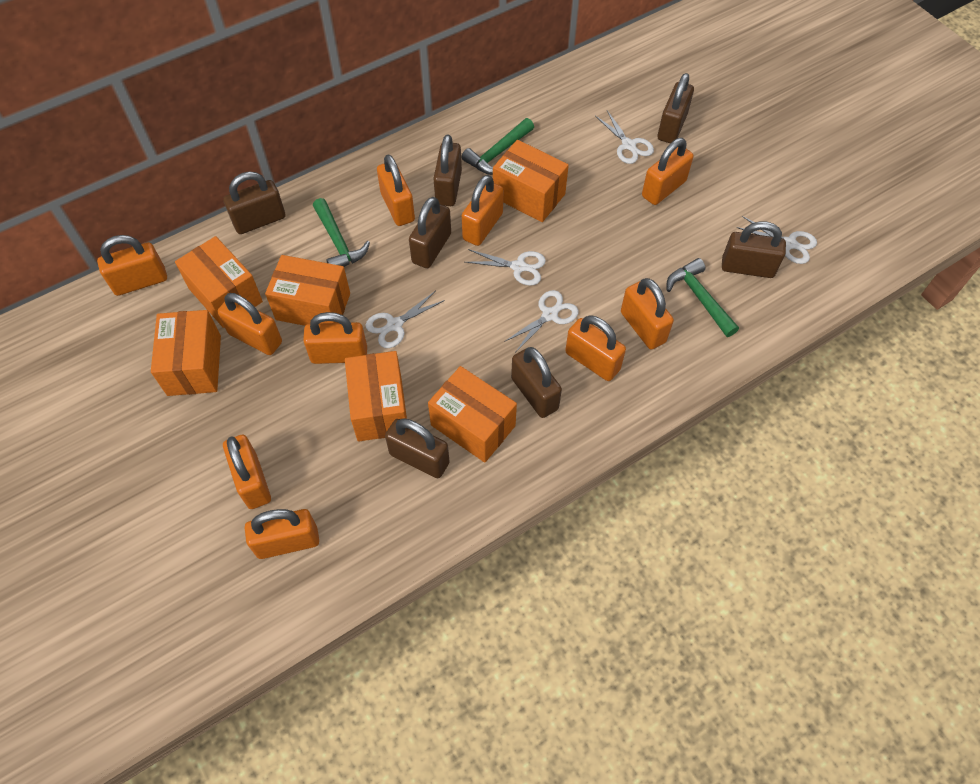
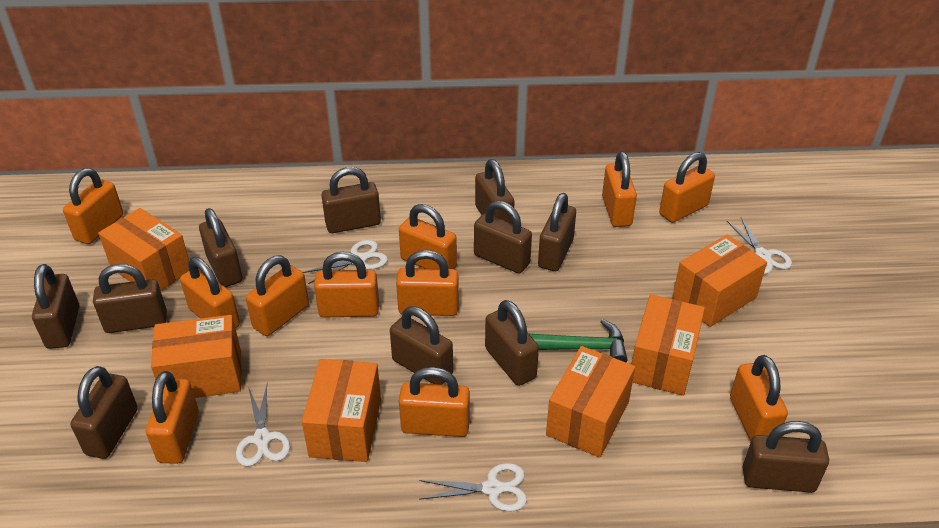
brown padlock: [223,172,285,234] [385,418,450,478] [409,197,451,268] [433,135,462,206] [511,347,562,418] [658,73,694,143] [722,221,786,278] = 7 -> [32,264,79,349] [70,366,138,459] [93,264,167,333] [199,208,242,287] [321,167,381,233] [390,306,453,385] [474,201,532,273] [475,159,515,223] [485,300,539,386] [538,193,576,271] [743,421,829,493] = 11
green hammer: [313,198,370,267] [461,118,534,175] [667,258,739,337] = 3 -> [528,319,628,363] = 1
orange padlock: [97,235,167,296] [218,293,282,355] [223,435,271,509] [245,509,319,559] [303,312,367,364] [377,154,415,226] [462,175,503,246] [565,315,626,381] [621,278,674,350] [642,138,694,205] = 10 -> [63,168,123,244] [146,371,199,464] [180,257,240,328] [246,255,309,336] [314,252,379,317] [396,250,459,316] [399,204,457,269] [399,367,470,437] [602,152,637,227] [659,152,715,223] [730,355,788,441] = 11
white scissors: [366,291,445,348] [465,249,546,286] [504,290,579,353] [595,111,654,164] [736,216,817,264] = 5 -> [236,384,290,467] [303,240,388,284] [419,463,527,512] [727,217,792,274] = 4

